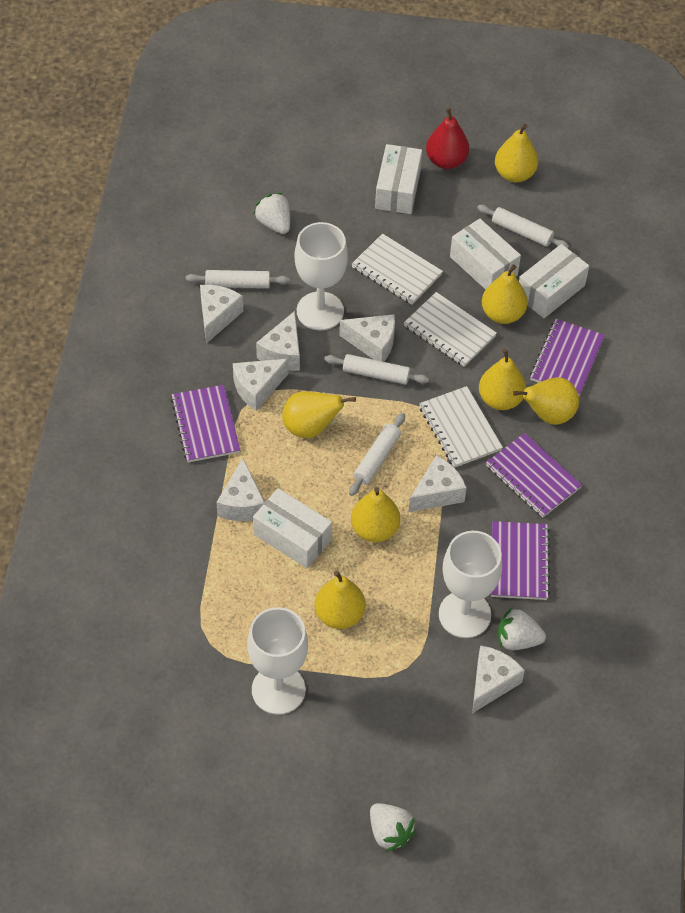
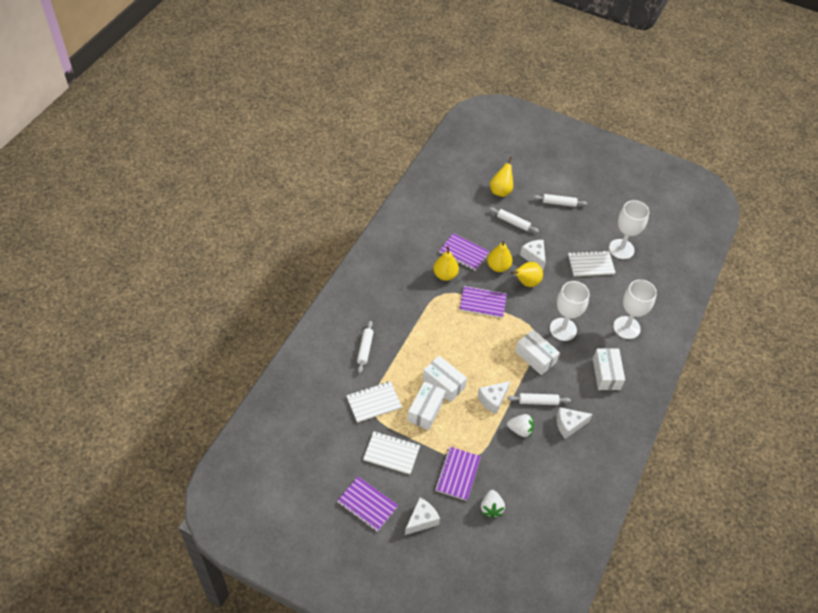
red pear: [426,107,469,169] = 1 -> none = 0
white cheese: [200,285,243,344] [216,458,265,521] [233,358,289,411] [256,311,300,370] [339,314,395,362] [409,455,467,512] [472,645,525,713] = 7 -> [405,498,440,535] [477,381,510,414] [520,240,546,271] [556,407,593,439] = 4
white strawberry: [254,193,290,234] [370,803,416,852] [498,608,546,650] = 3 -> [481,490,505,518] [507,414,534,437] = 2
yellow pear: [282,391,356,438] [315,571,365,629] [351,487,400,542] [479,349,526,410] [482,265,528,324] [495,124,538,182] [513,377,579,425] = 7 -> [433,246,459,281] [487,241,512,272] [490,157,513,197] [511,262,543,287] = 4

